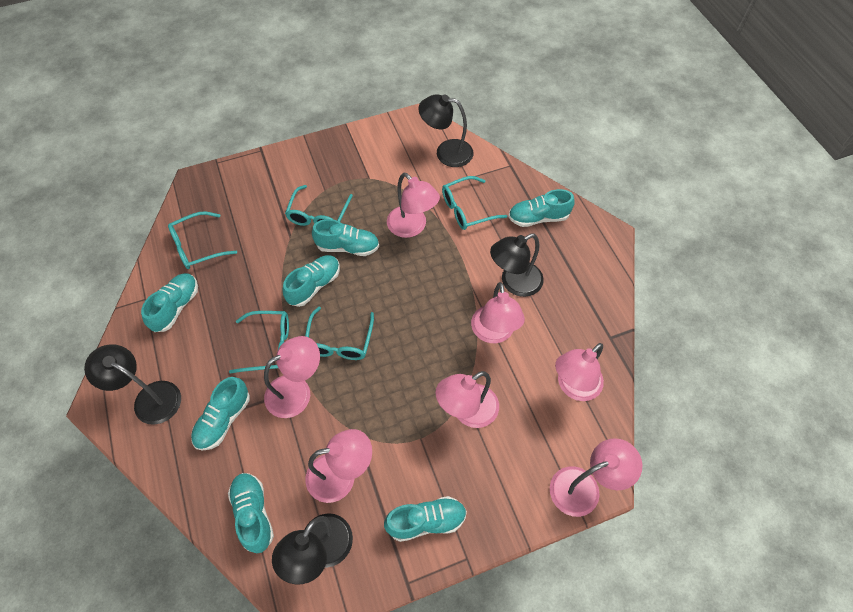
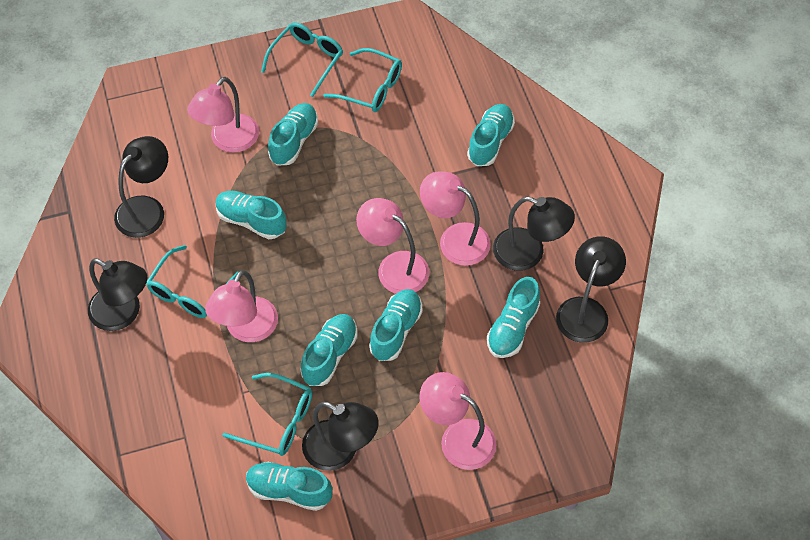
black lamp: [84,344,181,425] [272,513,353,584] [418,94,473,167] [490,234,544,297] = 4 -> [88,258,147,331] [114,136,168,238] [302,402,379,471] [493,197,575,271] [556,236,626,343] = 5
pink lamp: [264,336,320,418] [306,429,372,503] [387,173,440,238] [435,371,499,428] [471,282,525,343] [550,438,642,517] [555,343,604,401] = 7 -> [187,77,259,153] [205,270,278,342] [356,198,429,294] [419,372,496,470] [420,171,491,266] = 5
turquoise glasses: [168,212,237,269] [229,311,289,374] [285,185,353,226] [305,307,374,360] [442,176,507,230] = 5 -> [146,245,239,318] [222,373,312,456] [261,23,343,97] [323,48,402,112] = 4

